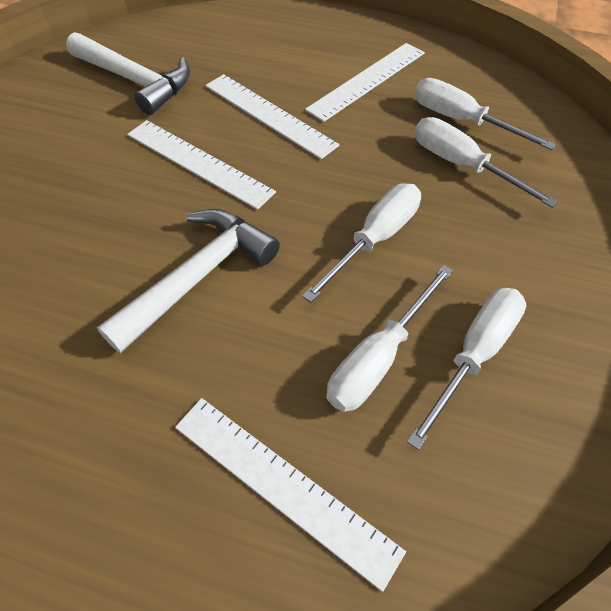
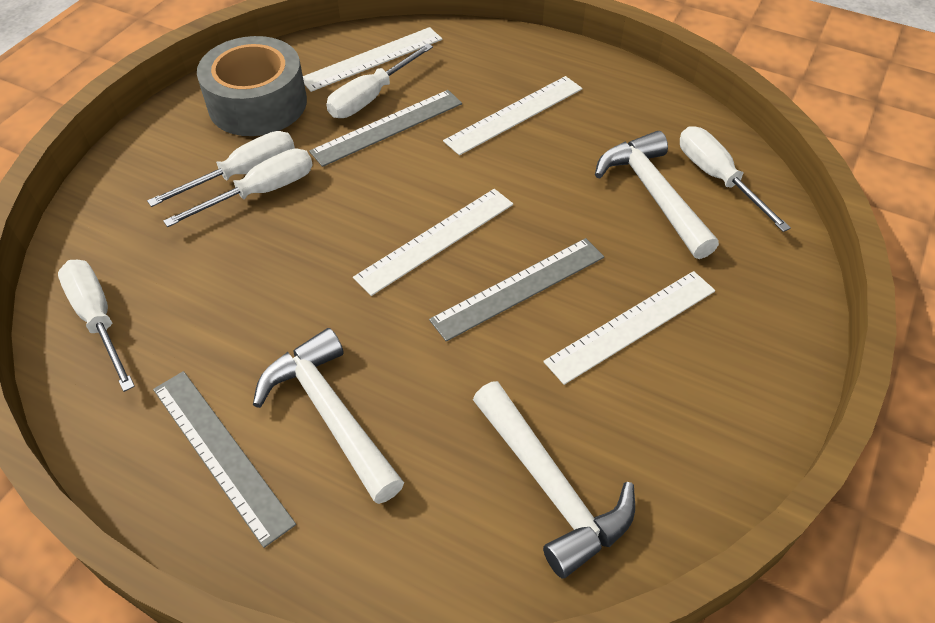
grey ruler: none = 0 -> [153,371,296,548] [309,90,462,167] [429,238,604,342] = 3
grey tape: none = 0 -> [197,36,307,136] = 1
white hammer: [66,32,190,115] [97,209,280,353] = 2 -> [253,328,404,504] [473,381,635,579] [595,131,719,259] = 3

